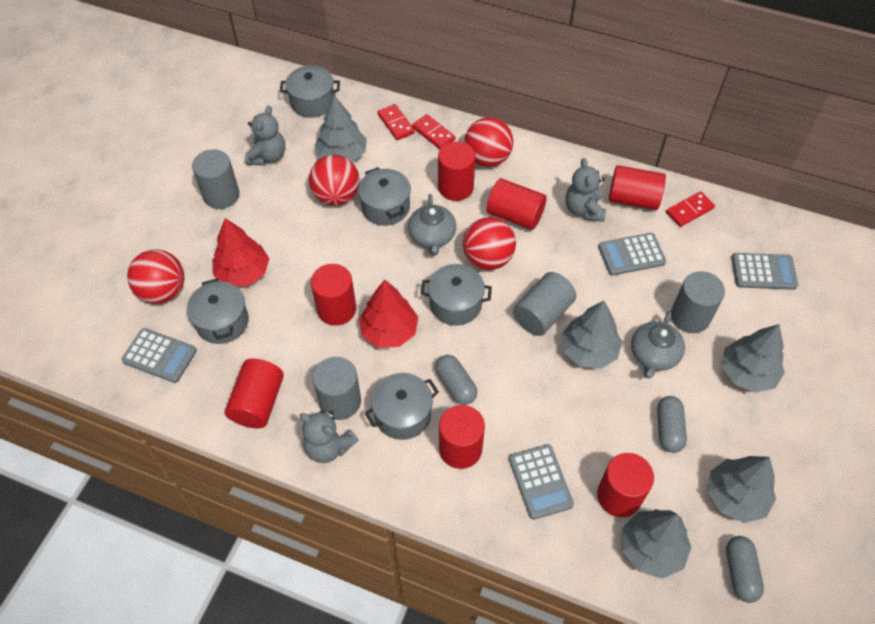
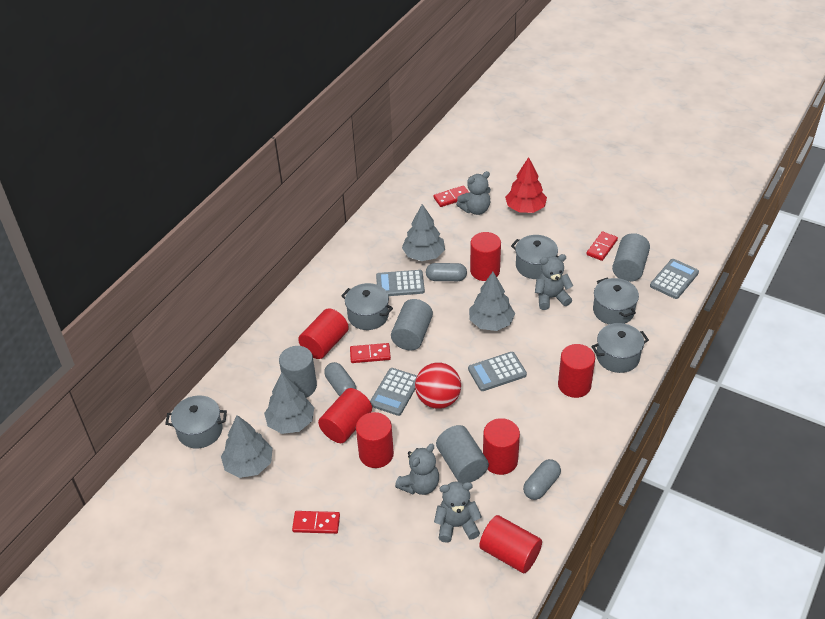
grey teapot: [408,194,456,256] [631,311,685,378] = 2 -> none = 0
grey teddy bear: [245,105,285,166] [299,411,358,463] [565,158,606,222] = 3 -> [395,444,439,495] [434,482,482,543] [456,171,491,215] [535,254,573,310] = 4
grey tree: [315,95,367,162] [561,301,622,369] [622,509,692,579] [708,456,776,523] [722,324,785,393] = 5 -> [221,415,273,478] [264,372,314,434] [402,204,445,261] [469,272,515,331] = 4
red ball: [127,249,185,304] [309,155,360,206] [463,217,516,270] [464,117,513,167] = 4 -> [415,362,461,409] = 1
red domino: [377,104,415,140] [412,114,455,149] [666,191,715,227] = 3 -> [292,511,340,534] [350,343,391,363] [433,185,469,207] [586,231,618,261] = 4
red tree: [212,218,269,286] [359,280,418,348] = 2 -> [505,157,547,213] = 1

